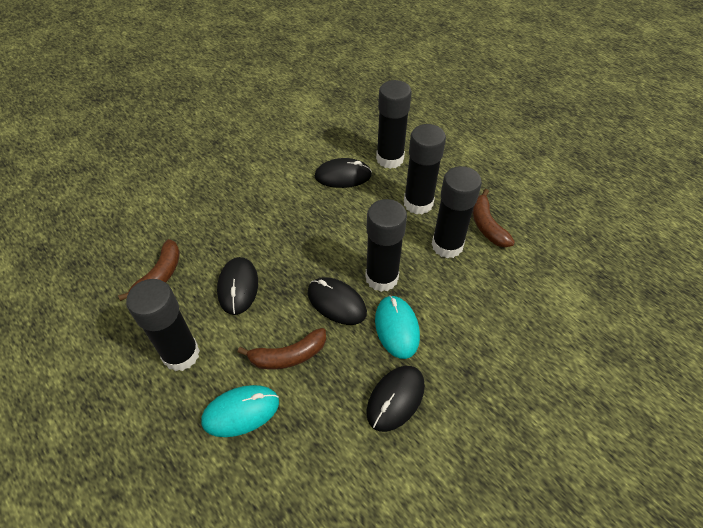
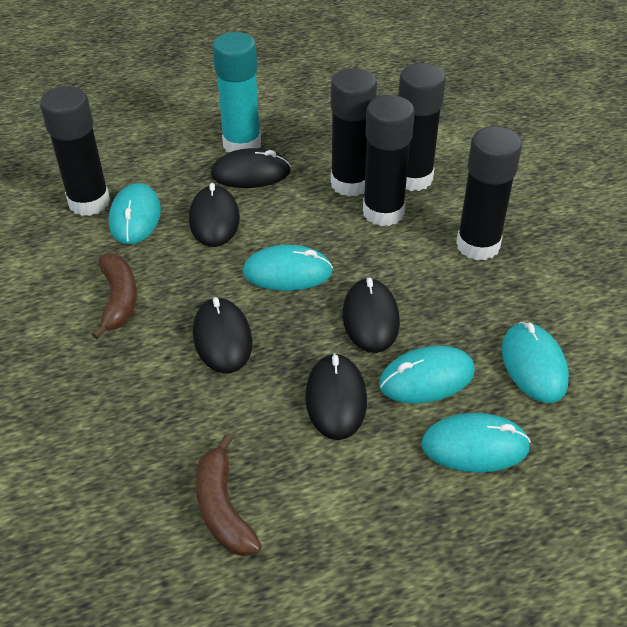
black mouse: [217,257,258,315] [307,277,367,325] [315,158,372,188] [366,366,425,432] = 4 -> [189,183,240,247] [193,297,252,374] [211,148,291,188] [305,353,367,440] [343,278,400,353] = 5
brown banana: [118,239,180,301] [238,328,326,369] [473,189,515,247] = 3 -> [91,253,137,339] [196,435,262,556] = 2
turquoise glue stick: none = 0 -> [213,32,261,152] = 1
turquoise mouse: [201,385,279,437] [375,295,420,359] = 2 -> [109,183,161,244] [243,244,333,291] [379,346,475,404] [422,413,531,473] [502,322,569,403] = 5

